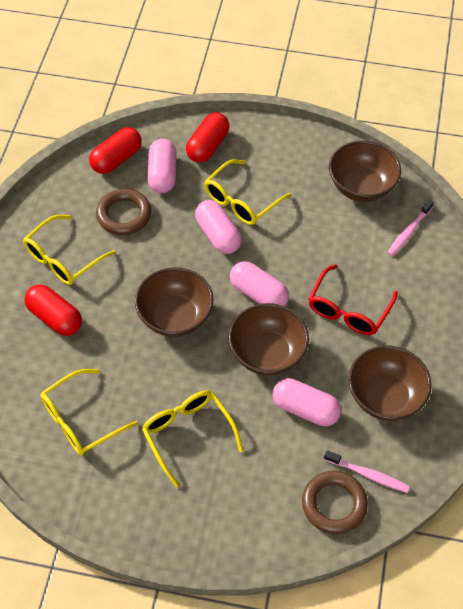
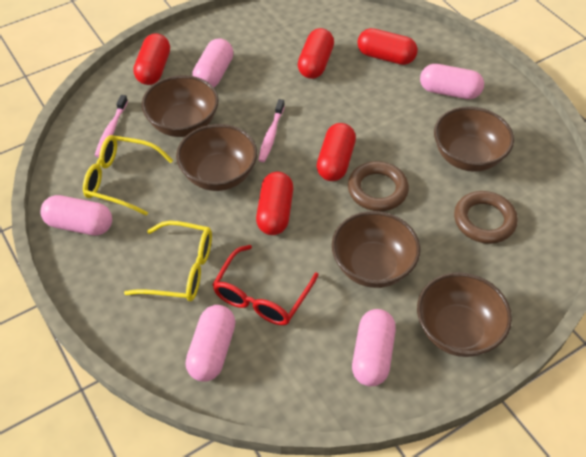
brown bowl: [135,267,214,337] [228,303,309,376] [329,141,401,202] [348,345,432,421] = 4 -> [142,75,219,137] [176,124,257,191] [332,211,420,288] [417,272,512,357] [434,106,514,172] = 5
pink capsule: [148,139,176,193] [195,200,242,254] [230,261,289,306] [272,378,341,426] = 4 -> [41,195,112,236] [185,305,236,382] [192,38,233,87] [352,309,396,386] [420,64,484,99] = 5
red capsule: [25,285,82,336] [89,127,142,174] [186,113,229,163] = 3 -> [133,33,170,85] [256,172,293,235] [298,28,334,79] [317,123,356,181] [357,28,418,65] = 5
yellow glasses: [23,215,116,285] [40,369,138,456] [142,390,243,488] [204,159,291,225] = 4 -> [83,135,173,216] [124,221,212,301] = 2

